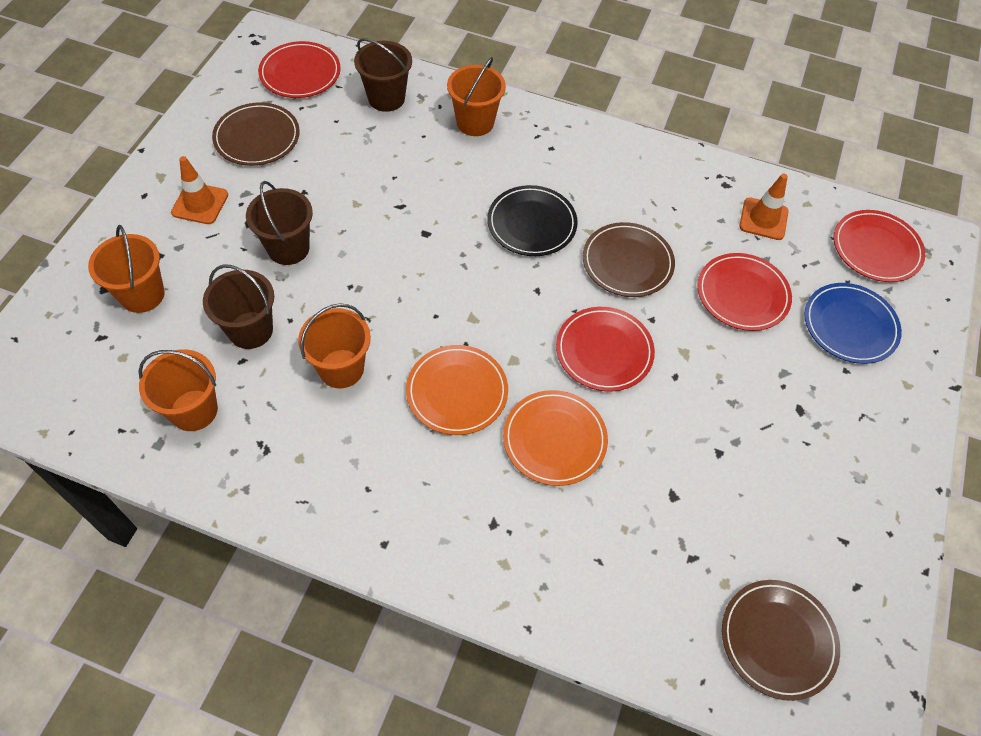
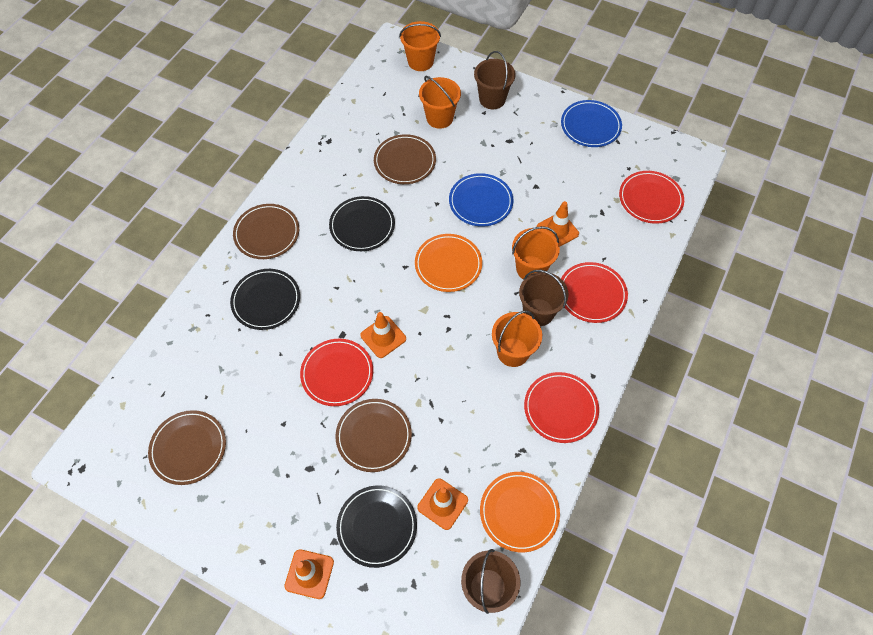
black plate: [487,185,578,256] = 1 -> [230,269,300,330] [329,196,395,251] [336,485,417,568] = 3
blue plate: [804,283,902,364] = 1 -> [449,173,514,226] [561,100,622,147] = 2
brown plate: [212,102,300,166] [583,222,675,297] [722,580,840,701] = 3 -> [148,410,226,485] [233,204,299,259] [336,399,412,472] [374,134,436,184] = 4
orange traffic cone: [171,156,228,224] [739,174,789,240] = 2 -> [284,549,334,599] [360,312,406,358] [417,478,468,530] [537,201,579,246] = 4

